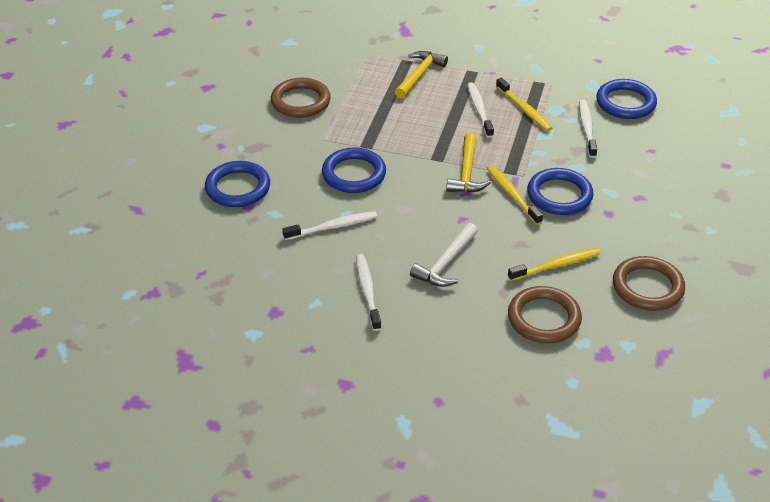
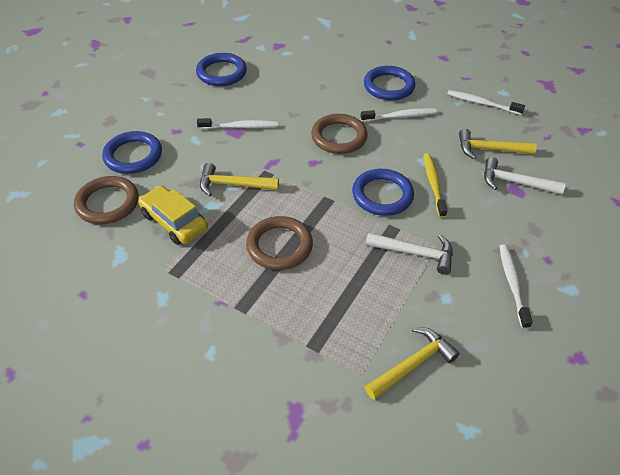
white hammer: [410,223,478,287] = 1 -> [366,232,453,275] [484,157,566,195] = 2
yellow car: none = 0 -> [138,185,208,245] = 1
yellow hammer: [395,51,448,99] [446,133,491,193] = 2 -> [200,163,279,196] [365,327,460,400] [459,129,537,159] = 3
yellow toothbrush: [487,165,543,225] [496,78,552,131] [508,248,601,281] = 3 -> [424,153,448,218] = 1

